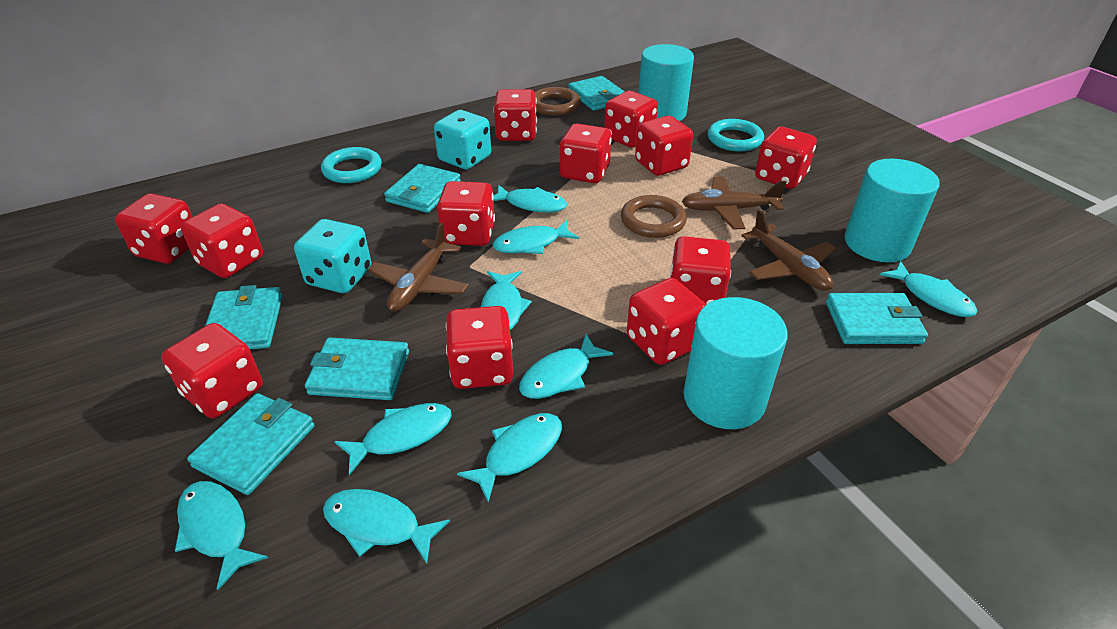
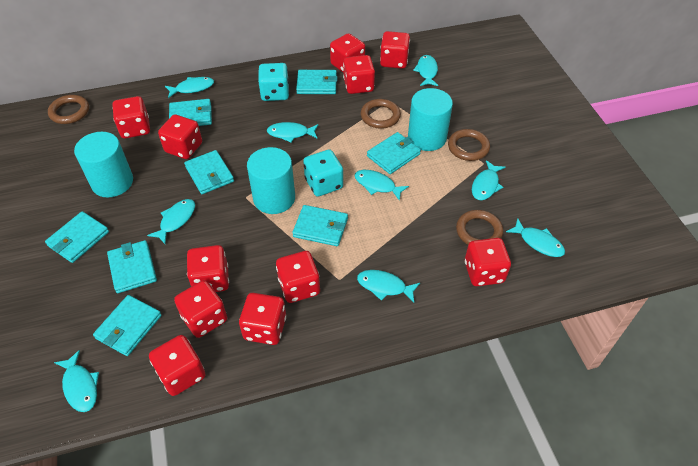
brown plane: [367,223,469,312] [682,177,787,229] [741,210,836,291] = 3 -> none = 0
brown ring: [535,87,581,116] [621,195,687,238] = 2 -> [48,95,89,124] [361,99,401,129] [448,129,490,161] [456,210,503,245] = 4
red dice: [115,193,192,264] [161,323,263,418] [181,203,263,278] [437,181,495,246] [446,306,513,389] [494,89,537,141] [560,124,612,183] [604,91,658,148] [627,278,706,365] [635,116,693,176] [670,236,731,305] [755,127,817,189] = 12 -> [112,96,150,139] [149,335,205,396] [158,114,202,159] [174,280,227,338] [187,245,229,292] [239,293,286,345] [276,251,320,303] [330,33,365,73] [343,55,375,94] [380,31,410,69] [465,238,511,286] = 11
turquoise ring: [321,147,382,183] [708,119,764,151] = 2 -> none = 0
turquoise wallet: [187,393,314,495] [205,285,283,349] [305,337,409,400] [384,164,461,213] [568,76,625,111] [826,293,928,344] = 6 -> [45,211,109,263] [93,295,162,356] [107,240,157,293] [169,99,212,126] [184,150,234,194] [292,205,348,246] [296,70,337,94] [367,132,421,174] = 8

